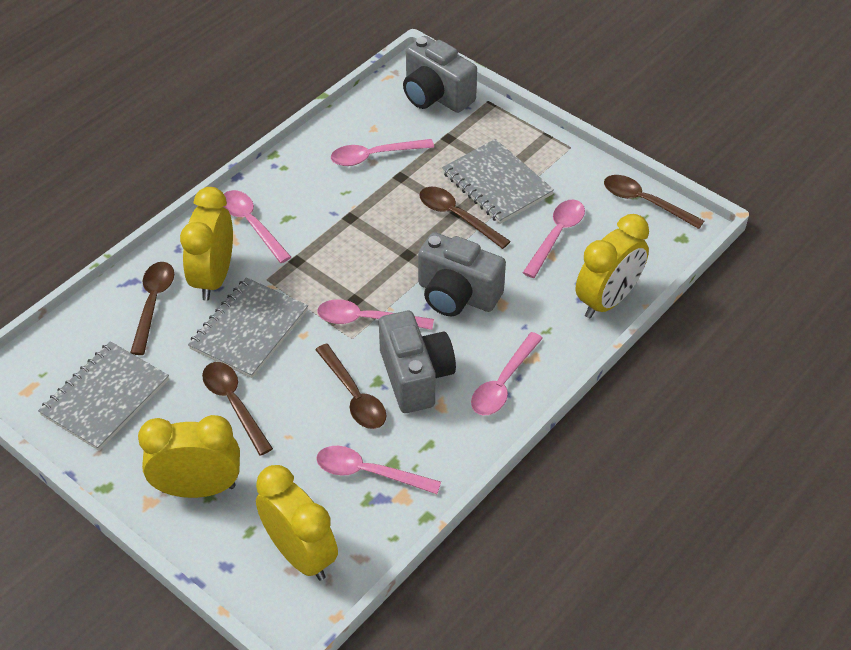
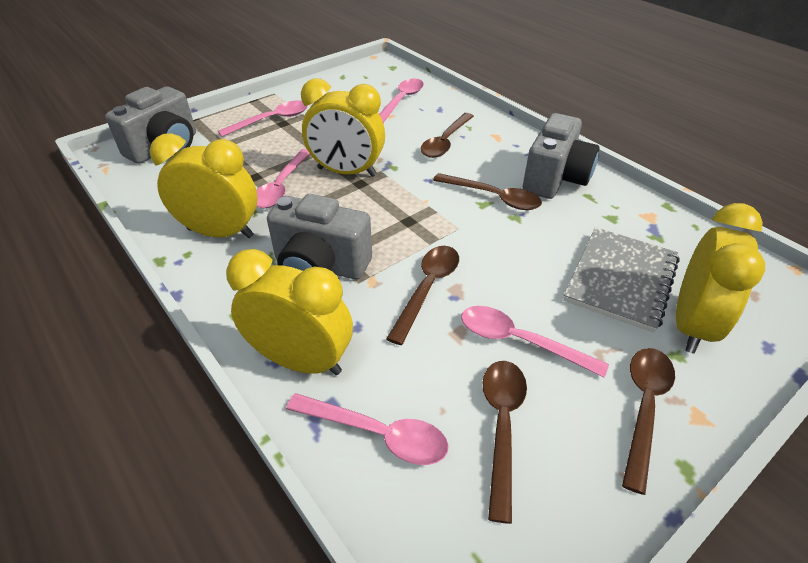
grey notebook: [38,341,169,451] [188,277,308,378] [442,139,554,224] = 3 -> [563,227,680,333] = 1
pink spoon: [224,190,291,263] [316,446,441,494] [317,299,434,330] [331,139,434,166] [471,332,543,415] [523,200,585,278] = 6 -> [218,101,308,137] [257,149,310,208] [286,393,449,465] [379,78,424,123] [461,306,609,378] = 5

